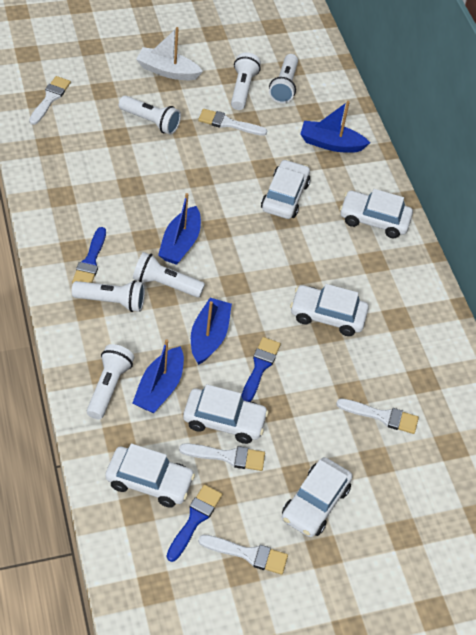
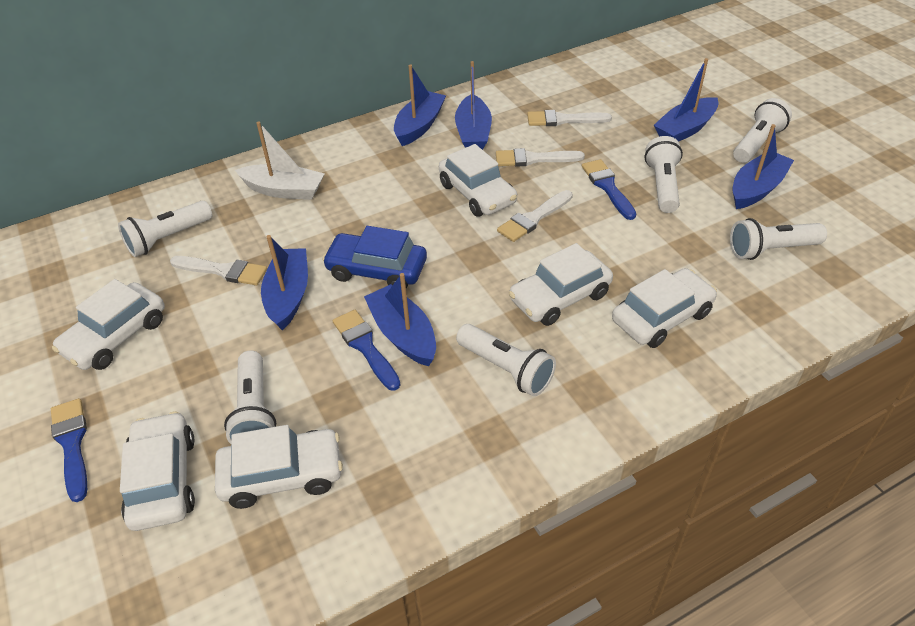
blue boat: [133,339,184,413] [158,193,201,265] [191,298,232,365] [300,101,370,153] = 4 -> [261,235,308,330] [364,273,436,366] [394,65,446,146] [455,61,492,150] [654,58,719,142] [733,124,794,209] = 6
blue car: none = 0 -> [322,226,427,288] = 1
white brush: [29,76,71,125] [179,443,265,471] [198,109,267,136] [198,535,288,575] [336,398,419,434] = 5 -> [170,256,267,285] [496,148,585,167] [497,190,573,242] [527,110,612,126] = 4

